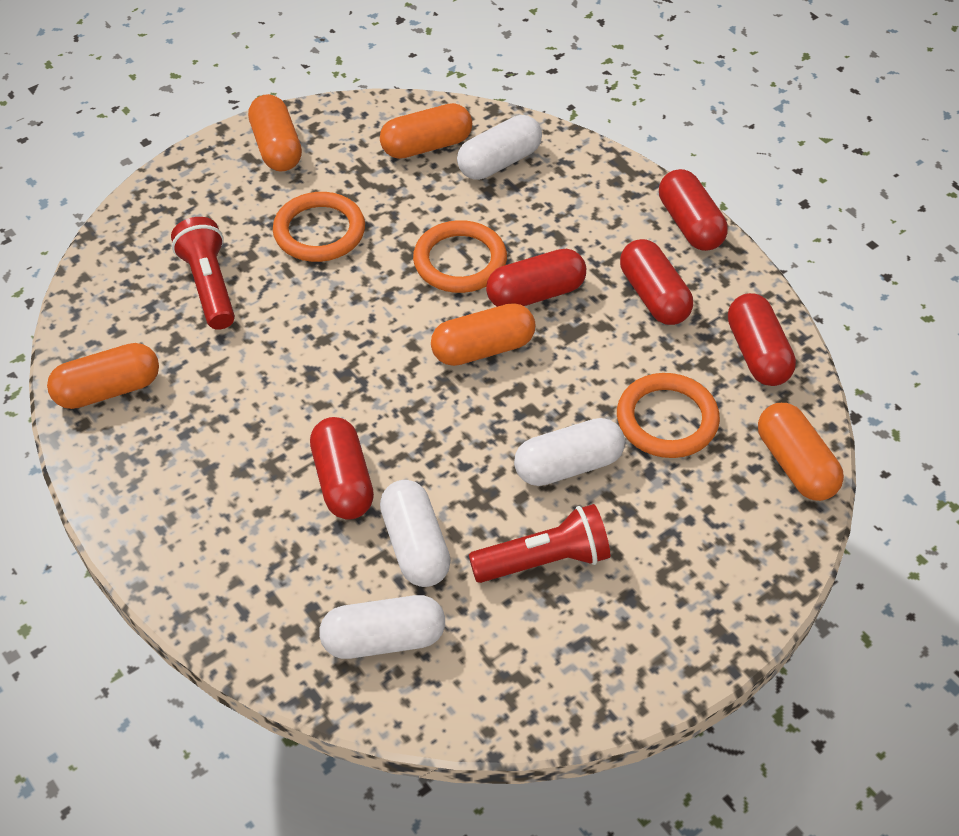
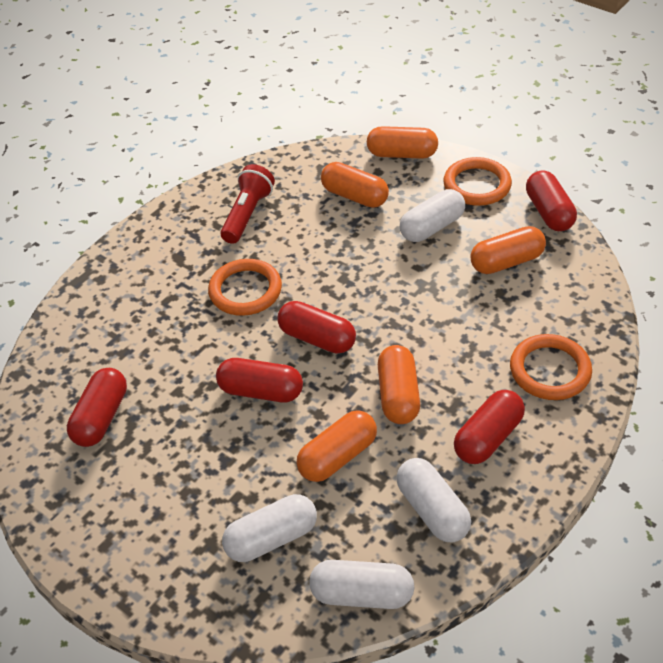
red flashlight: [171,217,235,330] [469,504,610,583] = 2 -> [220,164,275,244] = 1

